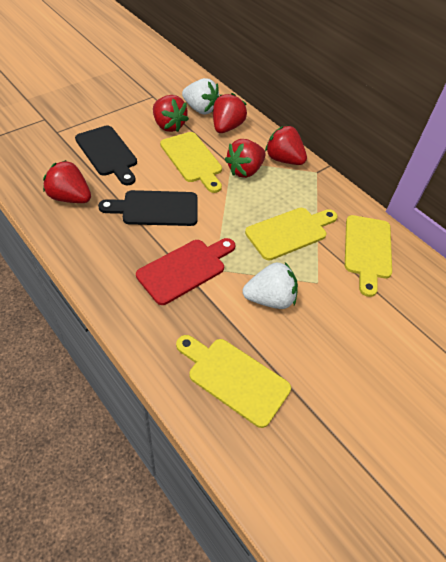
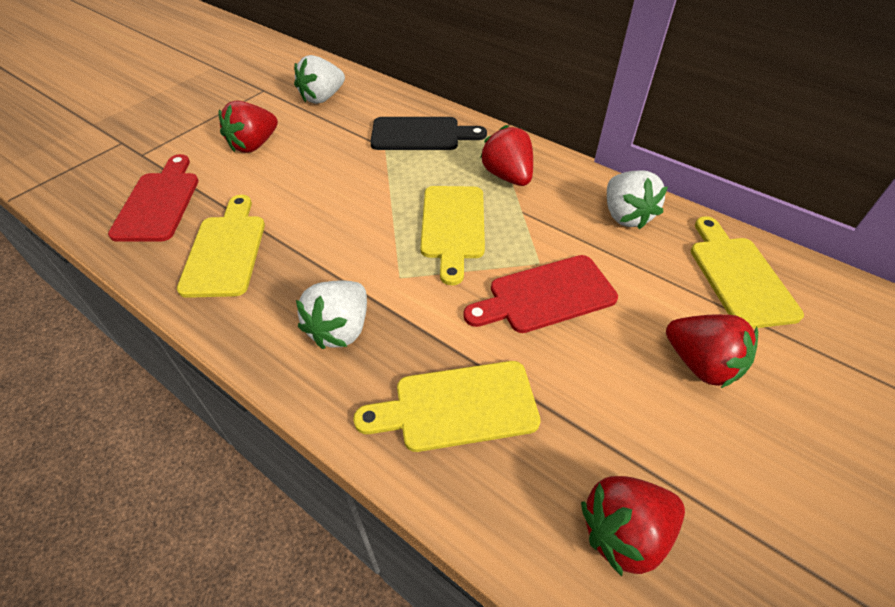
black cutting board: [75,126,137,185] [98,190,198,226] = 2 -> [370,117,487,150] = 1
red cutting board: [136,238,235,305] = 1 -> [108,154,199,242] [463,255,618,333] = 2
red strawberry: [43,160,91,203] [153,95,189,132] [213,93,247,133] [225,139,266,178] [265,125,307,165] = 5 -> [218,100,278,153] [480,125,533,186] [581,476,685,576] [666,314,758,388] = 4
white strawberry: [182,78,220,114] [243,262,298,309] = 2 -> [294,55,345,104] [296,280,367,349] [607,171,668,230] = 3

